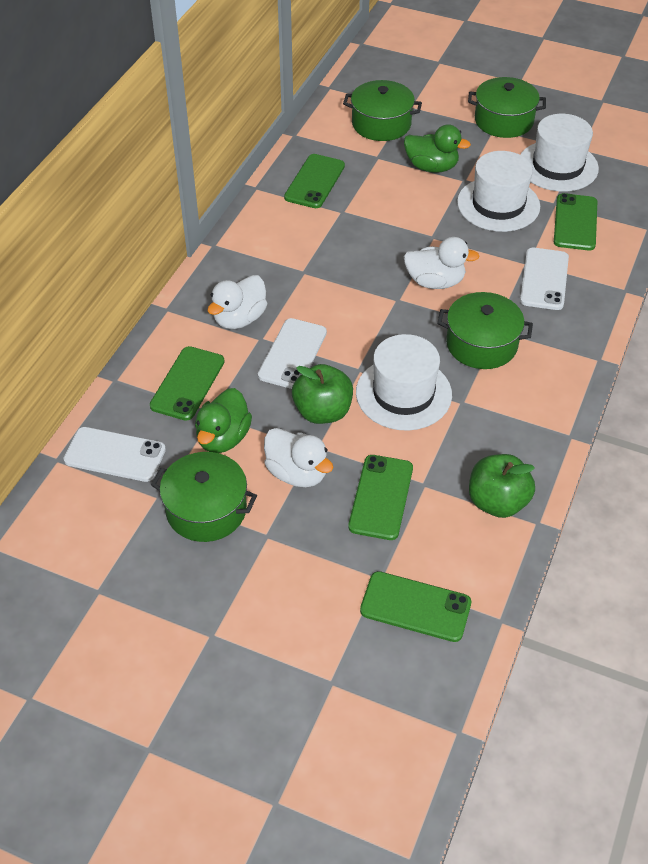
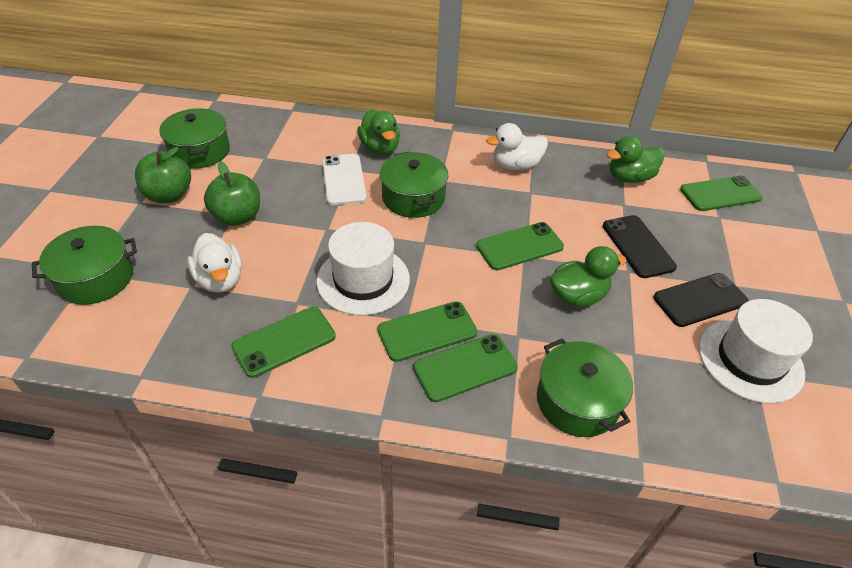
black phone: none = 0 -> [603,215,677,278] [654,273,749,327] = 2
green duck: [195,388,252,453] [404,124,471,172] = 2 -> [357,109,400,155] [550,246,627,307] [607,136,664,183] = 3
white duck: [208,275,267,329] [264,428,334,487] [403,237,480,289] = 3 -> [187,233,242,293] [486,123,548,170] = 2
white hat: [356,334,452,431] [457,151,540,232] [520,114,599,192] = 3 -> [316,222,410,315] [699,299,813,403] = 2
white phone: [63,427,166,482] [258,318,327,389] [520,248,569,310] = 3 -> [322,154,367,205] = 1

